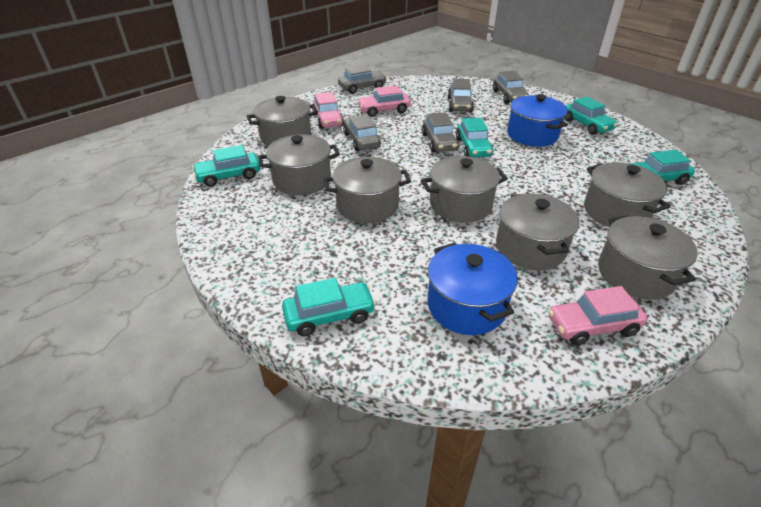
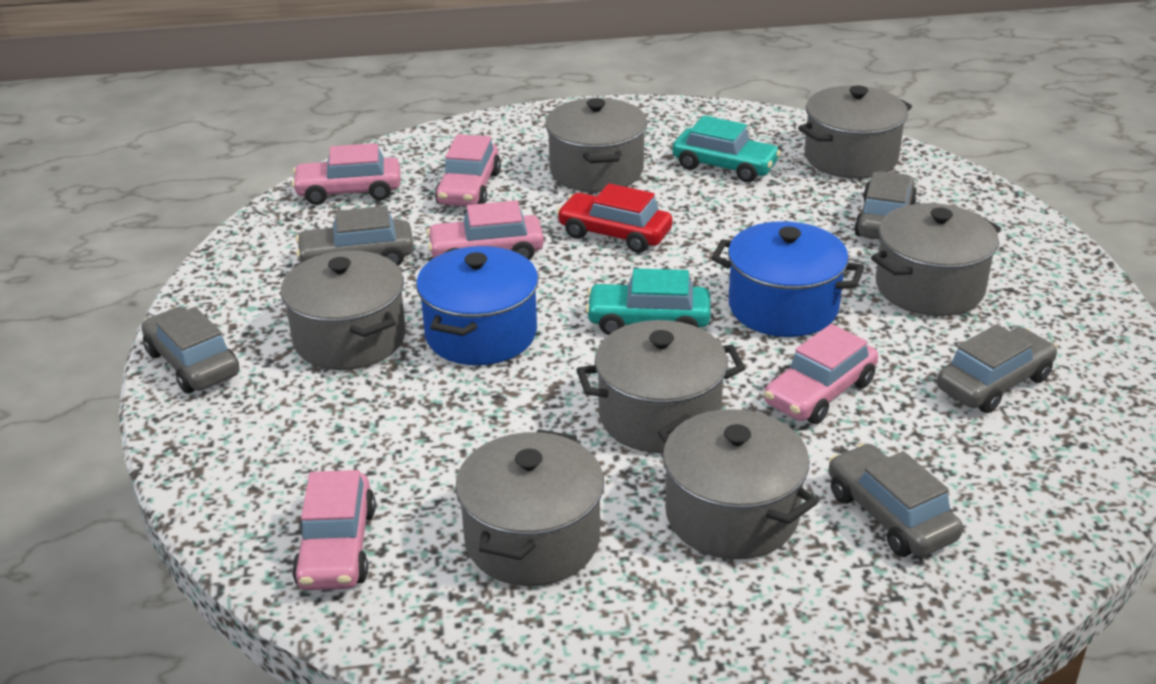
pink car: [312,92,344,129] [357,85,411,117] [548,286,648,345] = 3 -> [291,143,401,205] [292,470,376,590] [426,200,544,260] [435,134,501,207] [764,324,878,424] = 5
red car: none = 0 -> [557,183,673,253] = 1
turquoise car: [192,145,261,187] [282,278,376,336] [456,117,493,157] [564,97,618,135] [629,150,695,185] = 5 -> [585,268,711,335] [672,116,781,182] = 2

